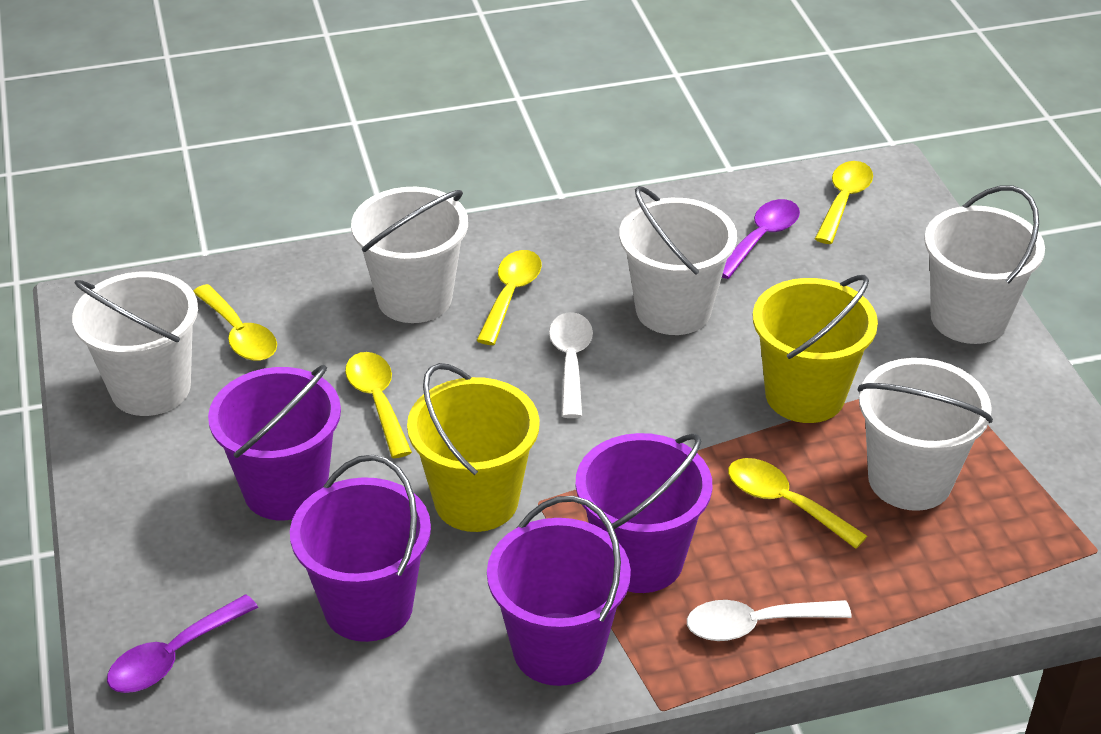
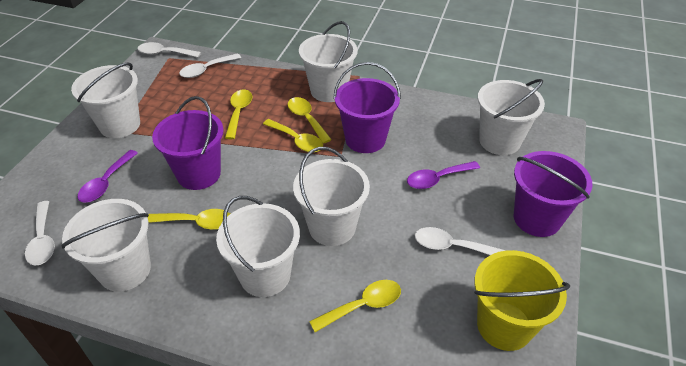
purple bucket: [208,365,341,520] [290,455,431,642] [487,496,631,686] [576,433,712,593] = 4 -> [152,96,224,190] [333,62,401,153] [514,151,593,237] = 3
white bucket: [72,272,198,416] [351,187,468,323] [619,186,737,335] [858,358,993,511] [924,185,1045,344] = 5 -> [61,199,151,292] [71,62,140,138] [216,196,300,297] [293,147,370,246] [299,21,358,102] [478,79,545,155] = 6
white spoon: [549,312,593,418] [687,600,852,641] = 2 -> [25,201,55,266] [137,42,201,57] [179,53,241,78] [415,227,505,255] = 4
yellow bucket: [407,363,540,532] [753,275,878,423] = 2 -> [474,250,570,351] = 1

